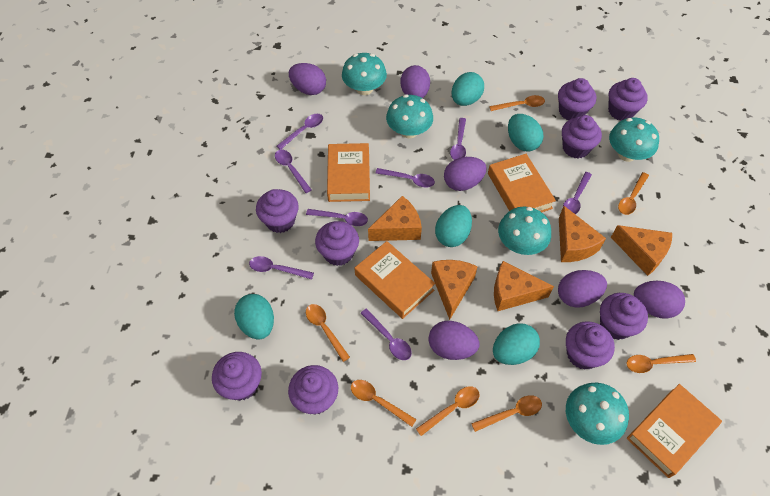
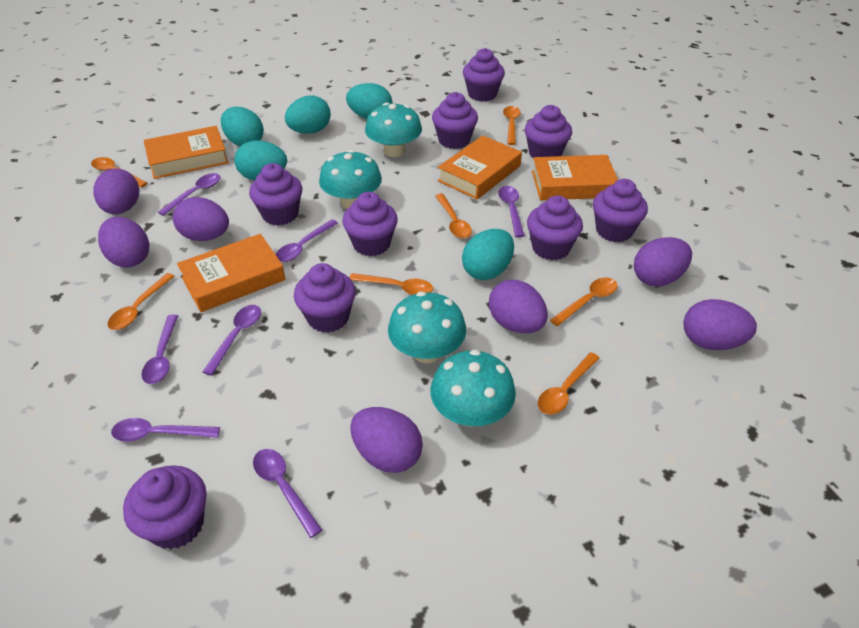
orange cheese: [368,196,422,241] [431,260,478,320] [494,261,554,311] [559,206,606,262] [611,225,672,276] = 5 -> none = 0
purple egg: [289,63,326,95] [401,65,430,98] [428,321,479,360] [444,157,487,191] [558,270,607,308] [634,281,685,319] = 6 -> [93,169,139,214] [98,217,149,268] [173,197,229,241] [350,407,423,473] [489,280,548,333] [634,237,692,286] [684,299,757,350] = 7
purple spoon: [249,256,314,280] [275,150,312,193] [277,114,323,150] [306,209,368,226] [361,309,412,360] [375,168,435,187] [450,118,466,160] [563,172,592,215] = 8 -> [111,418,220,442] [142,315,178,384] [158,173,221,216] [203,305,261,375] [253,449,322,538] [276,219,338,262] [498,186,525,238] = 7
turquoise mushroom: [342,53,387,95] [386,94,433,138] [498,207,551,255] [566,383,629,445] [609,118,659,162] = 5 -> [319,150,382,209] [365,103,422,157] [388,292,466,363] [430,350,516,427] = 4

